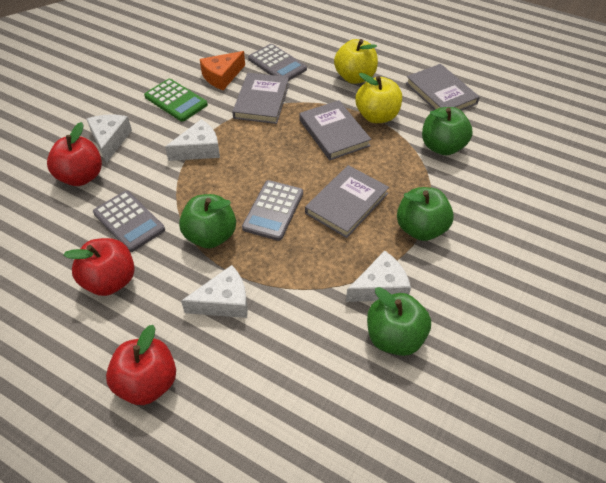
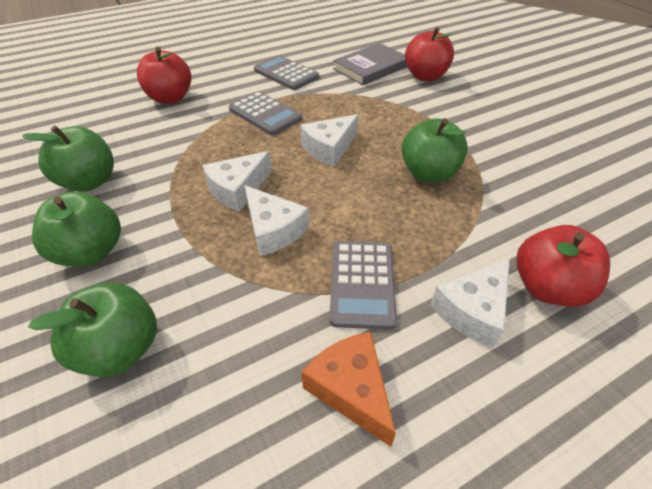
green calculator: [144,79,208,122] = 1 -> none = 0
grey book: [232,73,289,124] [299,100,371,160] [305,165,389,238] [406,64,480,111] = 4 -> [333,43,407,85] = 1
yellow apple: [334,39,378,84] [356,73,402,123] = 2 -> none = 0

